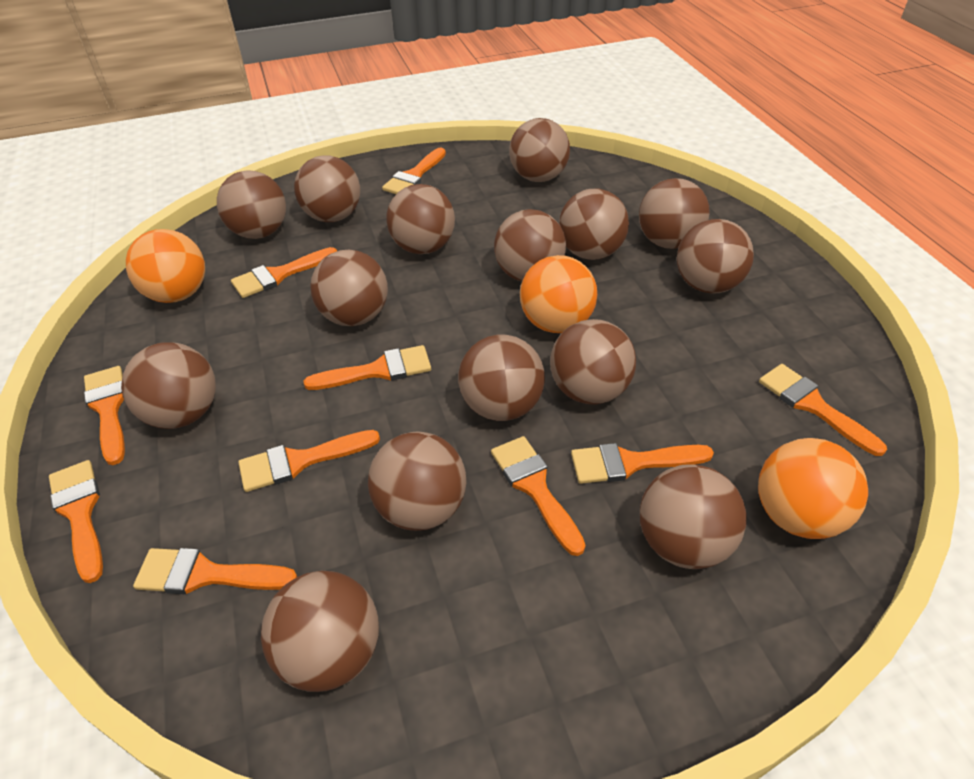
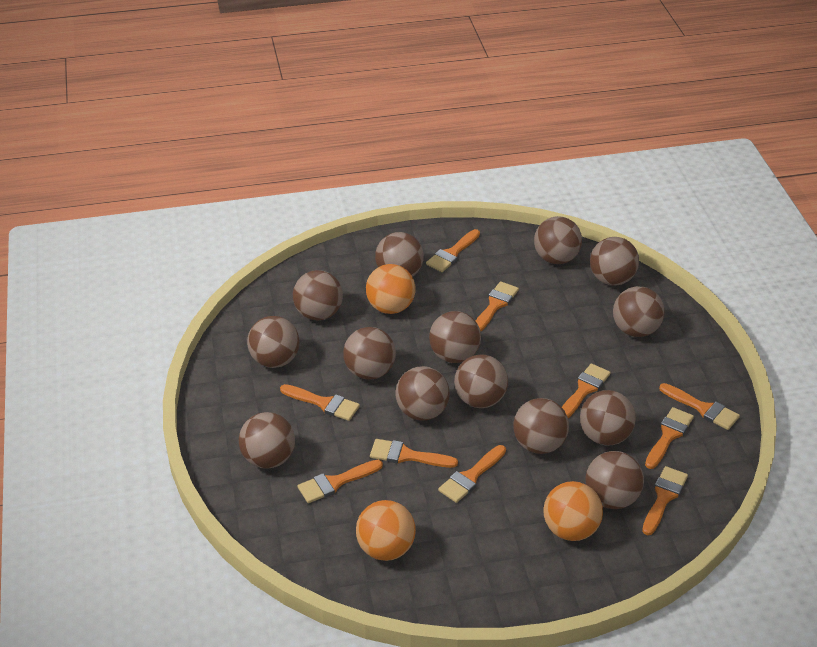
brown ball: [121,342,216,429] [217,170,286,239] [261,571,379,692] [294,155,360,222] [310,250,388,326] [368,432,467,531] [386,184,455,254] [458,335,545,421] [494,209,566,281] [509,118,570,182] [550,319,636,405] [559,189,629,260] [639,178,710,249] [640,464,747,569] [677,219,754,294] = 15 -> [239,412,295,469] [247,316,300,368] [293,270,343,321] [343,327,396,380] [375,232,424,277] [395,366,450,420] [429,311,481,363] [454,355,508,408] [513,398,569,454] [534,216,582,264] [580,390,636,446] [585,451,644,509] [590,237,639,285] [613,286,665,337] = 14

